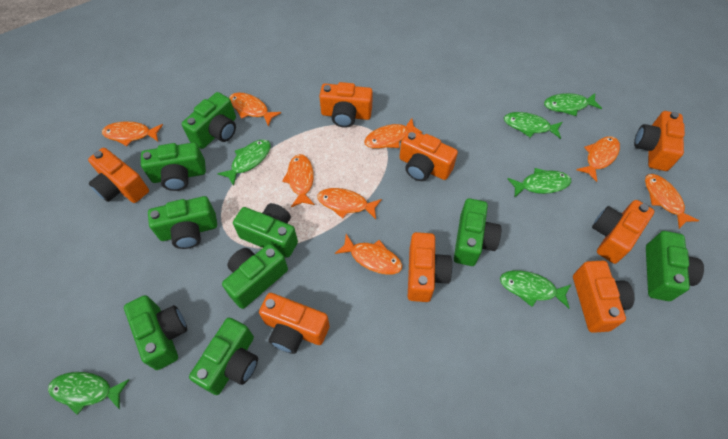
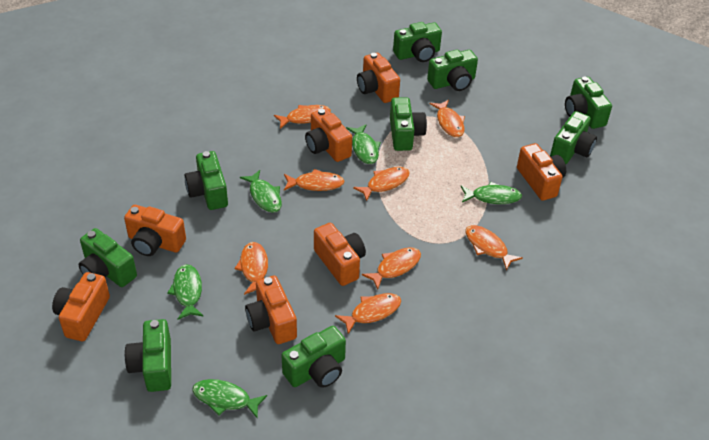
green fish: [48,372,130,415] [217,139,271,186] [500,270,571,308] [504,112,562,139] [507,168,571,197] [544,93,602,116] = 6 -> [167,264,203,320] [192,379,267,419] [240,170,282,213] [346,124,381,164] [461,182,522,204] = 5
orange camera: [88,148,149,203] [259,293,330,354] [319,82,373,128] [400,129,458,181] [408,232,452,302] [573,260,634,333] [592,200,654,264] [634,111,685,171] = 8 -> [52,272,110,341] [124,205,186,256] [245,276,297,344] [305,108,352,162] [314,223,366,286] [357,53,400,103] [517,143,566,201] = 7

